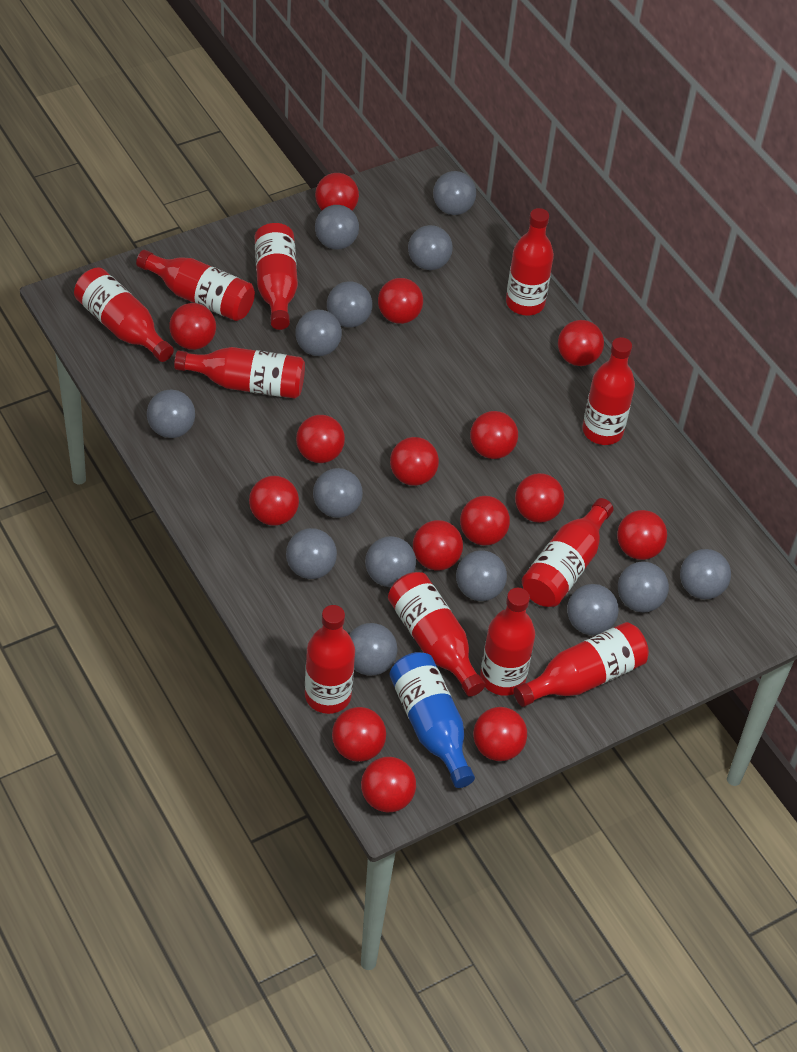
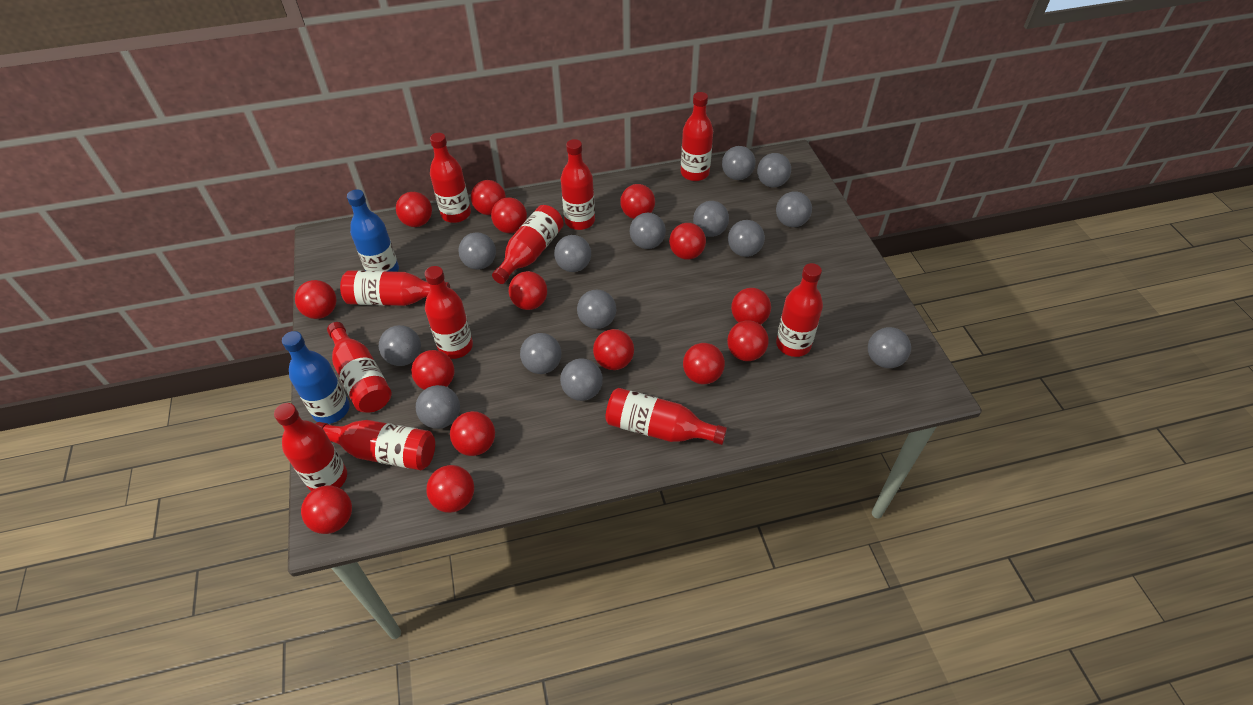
blue bottle: [389,652,475,788] = 1 -> [282,331,350,424] [347,189,399,272] = 2

